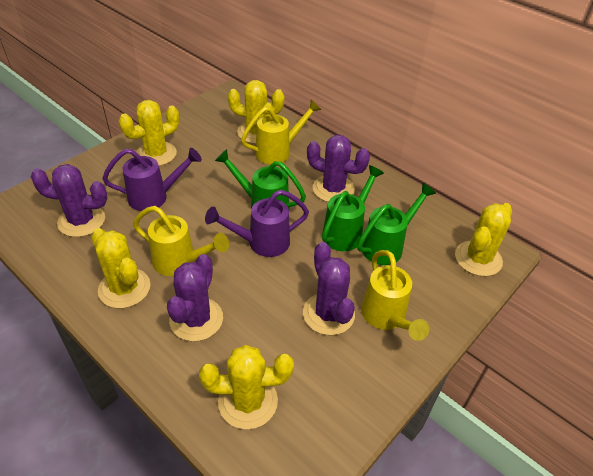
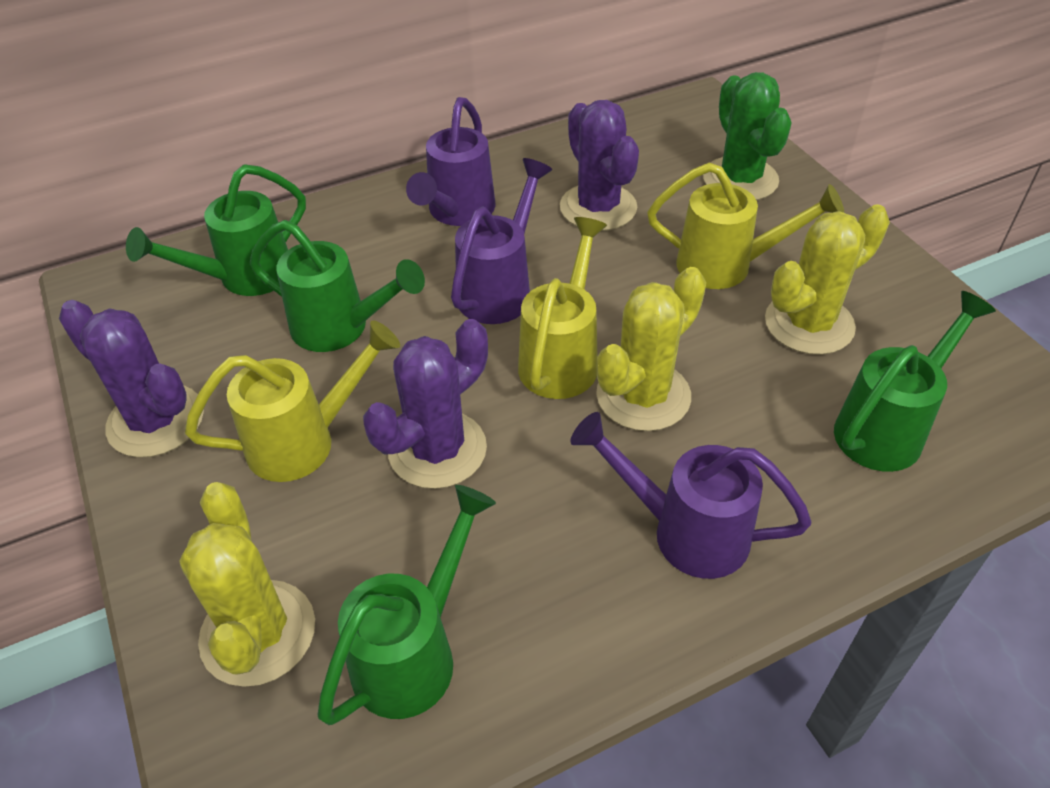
green cactus: none = 0 -> [703,72,791,200] = 1
green watering can: [215,149,306,209] [322,165,384,251] [357,183,436,265] = 3 -> [126,164,306,296] [250,220,425,352] [318,485,496,725] [834,291,996,472] = 4
purple cactus: [31,164,107,237] [167,254,223,342] [303,242,355,335] [307,135,370,202] = 4 -> [59,300,204,458] [363,319,488,489] [560,100,639,231] = 3
purple watering can: [102,148,202,211] [205,190,309,257] = 2 -> [406,97,496,226] [451,158,553,324] [570,412,811,579] = 3
yellow cactus: [91,228,151,308] [119,100,179,166] [199,345,294,429] [228,80,285,144] [455,203,512,276] = 5 -> [179,482,315,687] [596,267,706,431] [765,204,890,355] = 3

